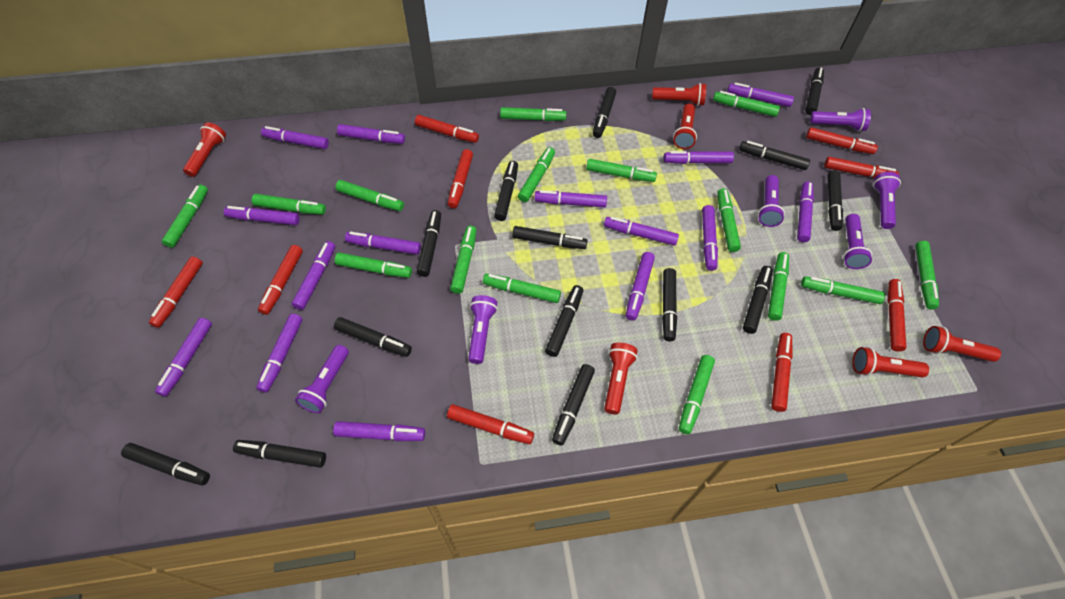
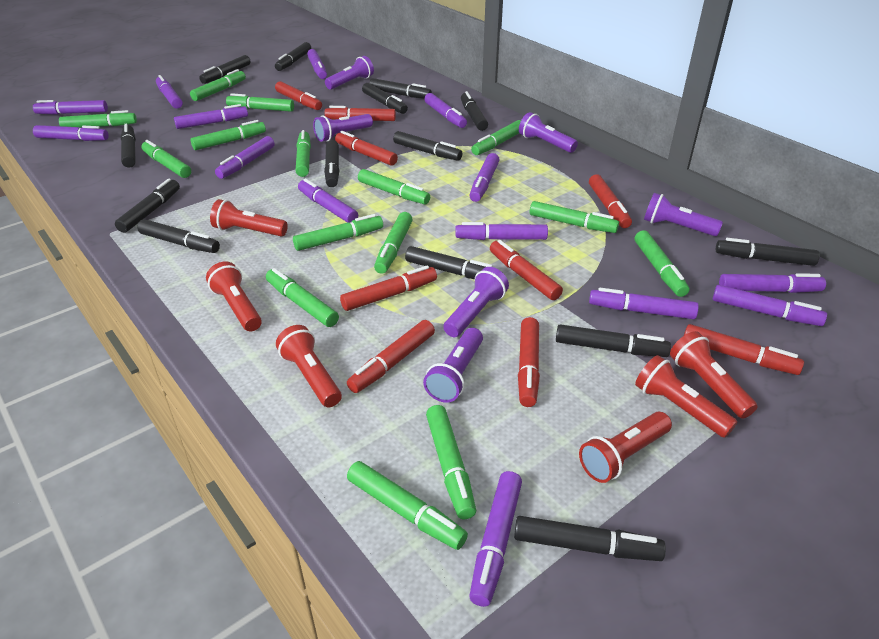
purple marker: [155,318,212,397] [224,206,300,225] [256,314,302,393] [261,126,329,149] [292,241,335,310] [333,421,425,441] [337,124,405,144] [345,232,421,255] [534,190,607,207] [604,217,679,246] [626,252,655,321] [664,151,734,164] [702,205,718,271] [727,83,794,107] [797,181,814,242] = 15 -> [33,100,108,115] [33,125,109,141] [156,75,183,109] [174,104,248,129] [215,136,275,179] [298,178,358,223] [307,49,327,79] [425,93,467,128] [455,222,548,240] [469,153,499,202] [469,471,522,607] [589,288,699,319] [713,285,827,326] [719,273,826,293] = 14

